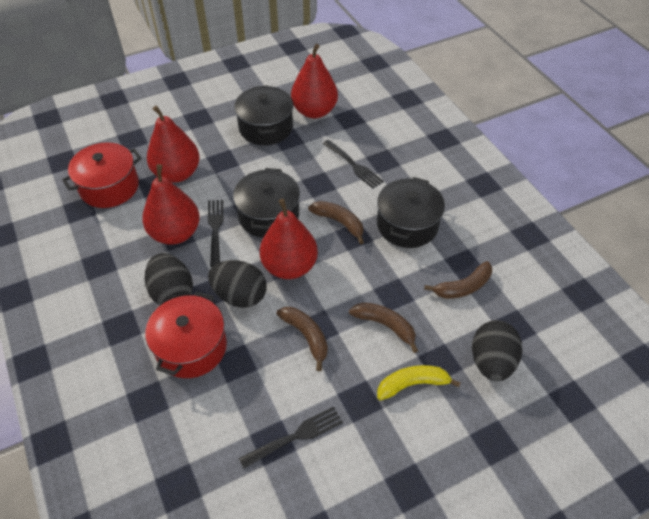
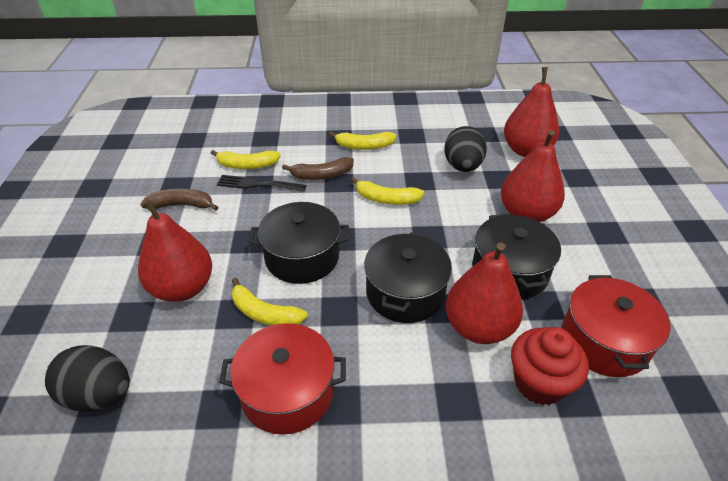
black egg: [144,253,193,305] [208,260,267,308] [472,320,522,381] = 3 -> [45,345,130,411] [444,126,487,172] = 2
black fork: [208,200,223,267] [239,406,343,469] [323,140,384,189] = 3 -> [217,175,307,192] = 1
brown banana: [276,307,328,371] [308,201,364,244] [349,302,418,353] [424,261,492,299] = 4 -> [140,189,218,211] [282,157,354,180] = 2
red cupcake: none = 0 -> [511,327,589,405] = 1
yellow banana: [377,365,461,401] = 1 -> [211,150,281,169] [232,278,308,326] [329,132,397,150] [351,177,424,205] = 4

